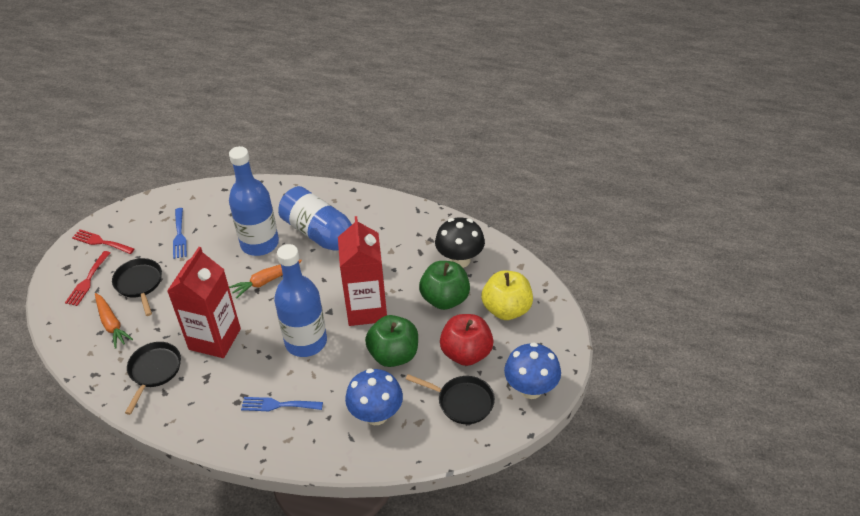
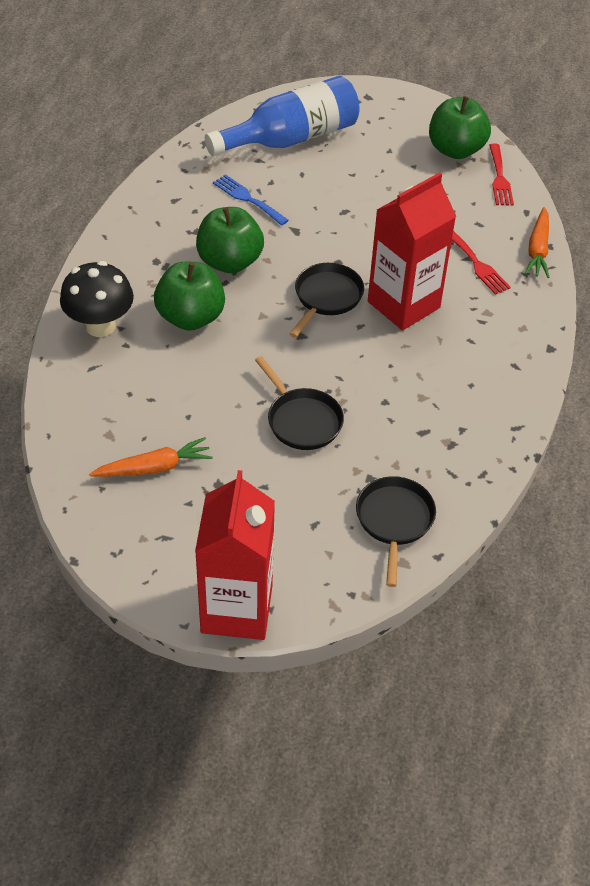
blue bottle: [229,146,279,256] [274,244,327,357] [278,186,382,258] = 3 -> [205,76,360,156] = 1
blue fork: [173,208,187,259] [241,397,323,411] = 2 -> [213,174,289,226] = 1
blue mushroom: [345,368,403,425] [504,342,561,399] = 2 -> none = 0
green apple: [365,315,418,367] [419,261,470,310] = 2 -> [154,262,225,331] [196,207,264,273] [429,96,491,159] = 3
red apple: [440,314,493,366] = 1 -> none = 0
yellow apple: [481,270,533,320] = 1 -> none = 0

